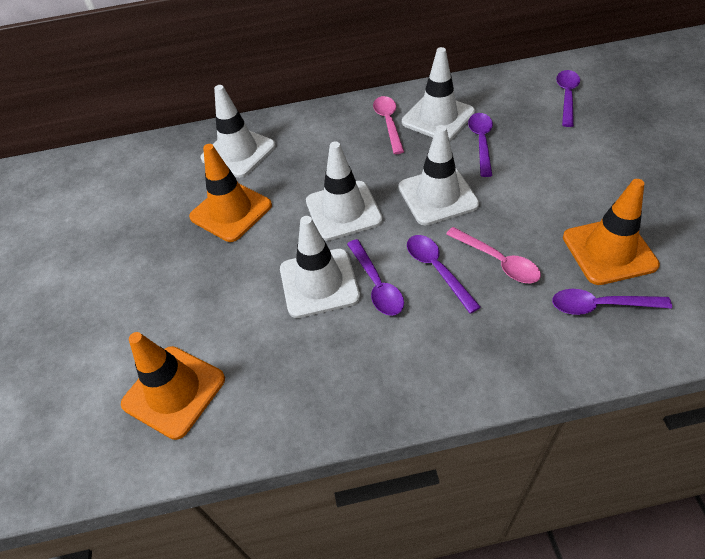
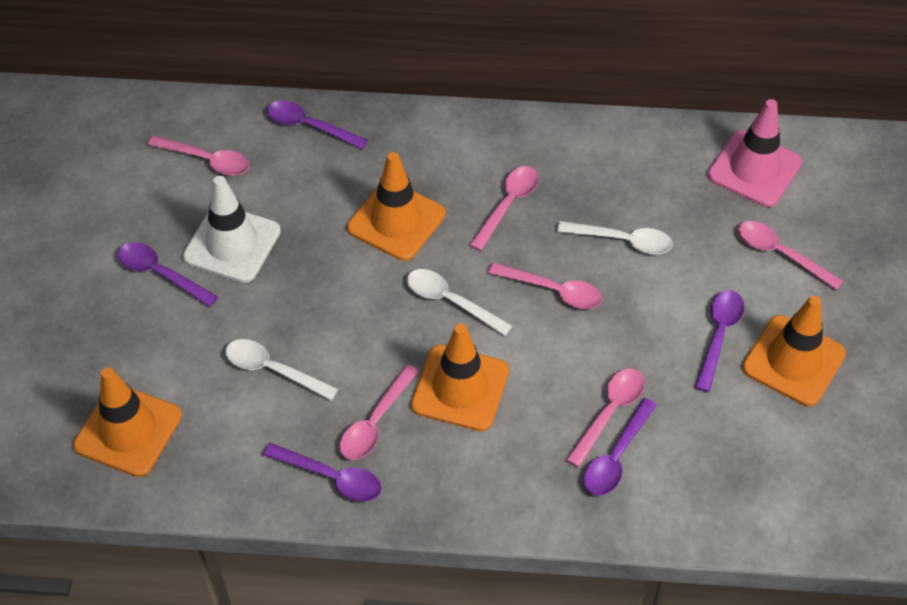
orange traffic cone: [121,332,225,440] [189,144,272,242] [563,179,660,285] = 3 -> [73,367,182,477] [347,152,446,261] [411,324,509,431] [742,295,846,406] = 4
pink spoon: [373,96,404,154] [446,227,541,283] = 2 -> [147,135,250,176] [340,364,419,460] [469,166,539,251] [488,262,602,309] [566,369,645,467] [738,221,843,291] = 6
pink traffic cone: none = 0 -> [707,99,802,207] = 1
white spoon: none = 0 -> [225,339,338,401] [407,269,512,336] [557,221,673,254] = 3
white traffic cone: [200,85,276,178] [280,216,360,318] [306,142,383,241] [399,125,479,226] [402,47,475,141] = 5 -> [183,176,281,283] = 1

